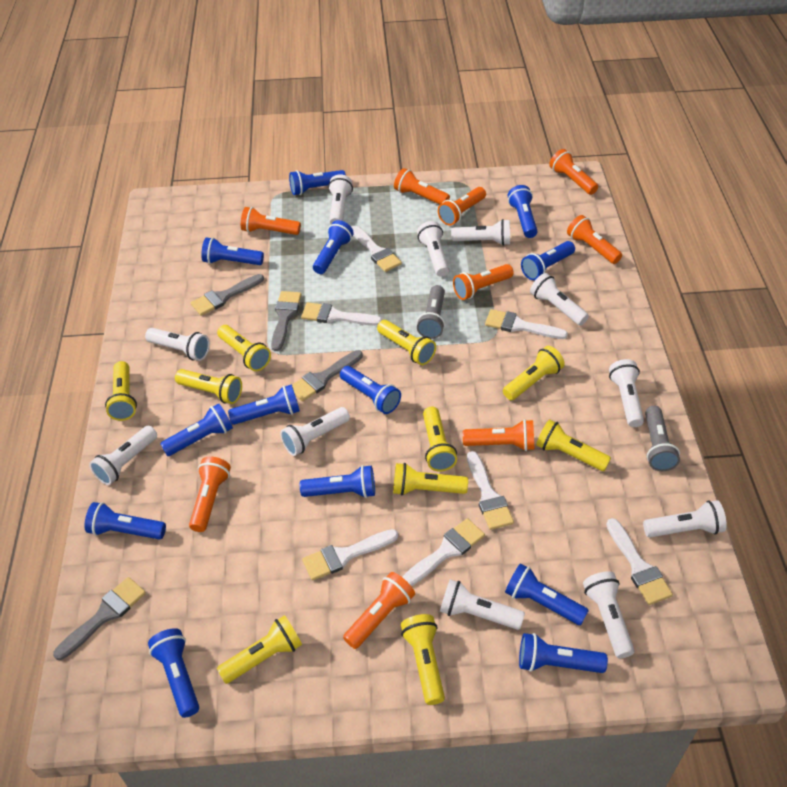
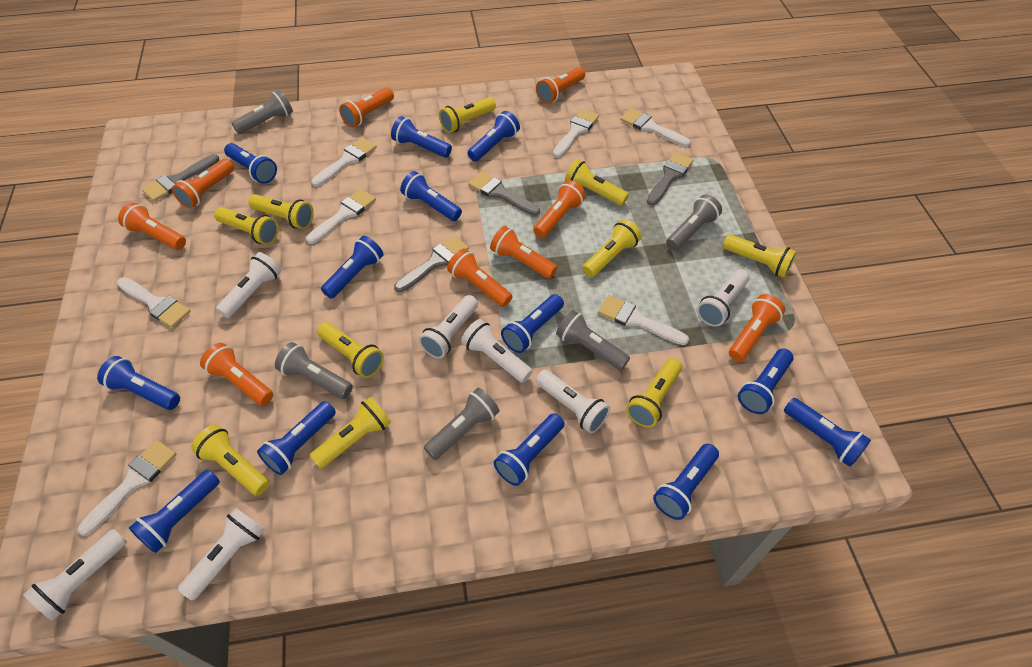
grey flashlight: [417,285,445,339] [645,406,680,471] = 2 -> [232,90,293,134] [275,342,353,399] [424,388,500,460] [556,310,630,370] [666,194,722,251] = 5
white flashlight: [89,426,157,485] [145,328,210,361] [280,407,350,456] [328,174,353,224] [417,221,449,277] [440,579,525,630] [451,219,510,246] [530,273,589,325] [583,571,634,658] [609,359,644,427] [643,500,727,537] = 11 -> [23,529,127,621] [178,508,265,601] [216,252,281,318] [419,295,478,359] [461,319,533,383] [536,370,610,433] [697,269,749,327] = 7

